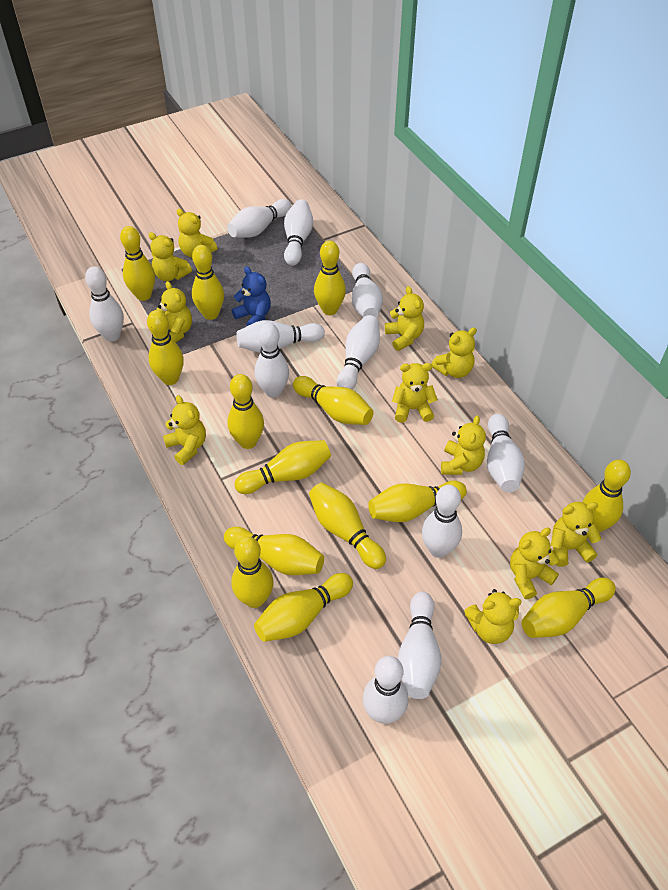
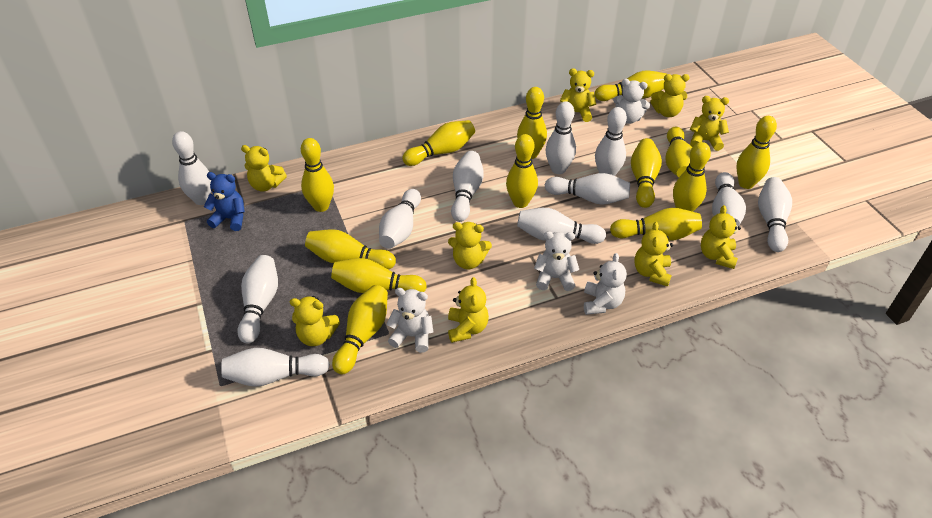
white teddy bear: none = 0 -> [386,288,433,353] [534,231,579,291] [584,253,627,315] [613,79,650,124] = 4
yellow bowling pin: [120,226,155,301] [147,310,184,385] [192,245,224,320] [224,527,324,575] [227,374,264,449] [231,536,274,608] [235,440,331,494] [254,573,353,642] [293,376,374,425] [309,483,386,569] [314,240,346,315] [368,481,467,522] [521,577,616,638] [583,460,631,533] = 14 -> [301,138,334,212] [305,229,396,269] [331,258,427,293] [332,285,388,374] [402,120,475,166] [506,134,538,208] [517,87,547,159] [595,71,666,101] [610,208,702,240] [631,138,662,208] [665,127,692,177] [673,142,711,212] [736,116,777,189] = 13
yellow teddy bear: [149,232,192,281] [157,281,192,343] [163,395,206,465] [177,209,217,258] [385,286,424,351] [392,363,438,423] [431,327,477,378] [441,415,486,475] [464,589,521,644] [510,528,559,599] [551,502,601,567] = 11 -> [241,145,287,192] [290,296,340,346] [448,222,492,269] [448,277,489,343] [560,68,596,122] [634,222,673,286] [650,74,690,117] [690,96,729,151] [701,205,741,269] = 9

